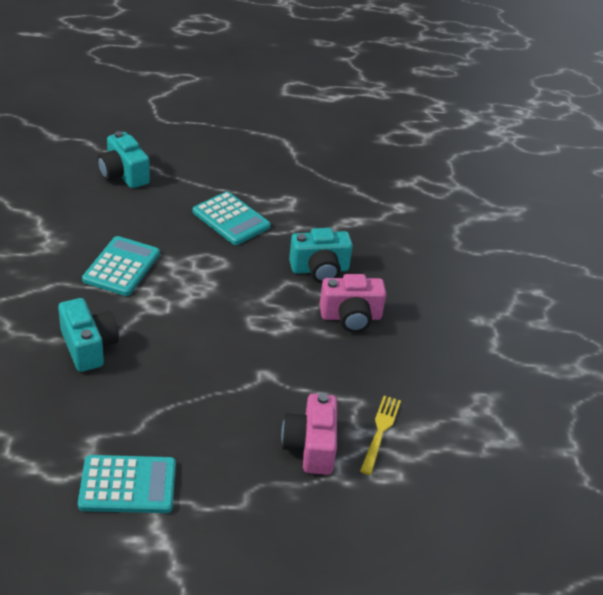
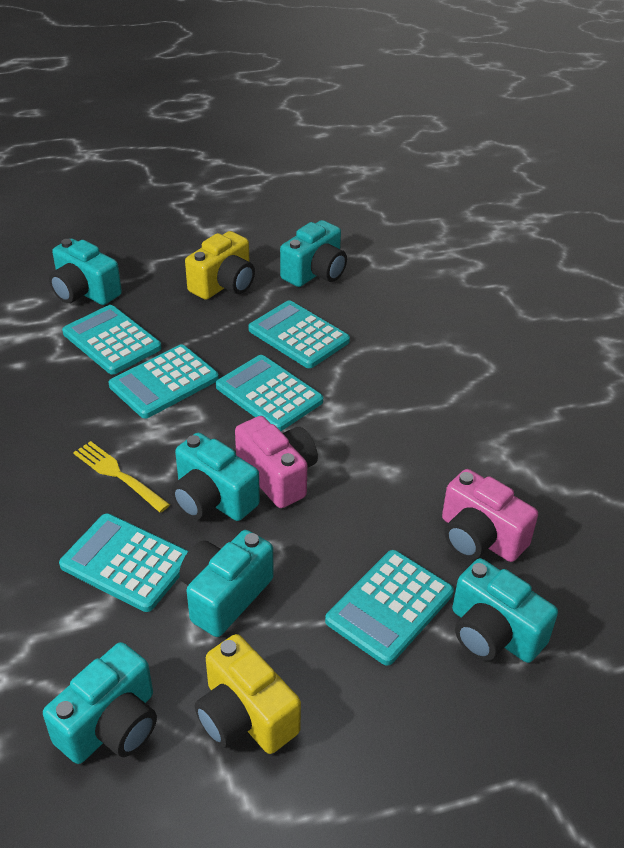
turquoise calculator: [78,455,176,513] [82,236,160,296] [193,191,271,245] = 3 -> [59,514,188,612] [62,305,162,374] [109,344,219,418] [216,355,323,431] [248,300,350,368] [325,550,454,666] = 6
turquoise camera: [58,298,119,372] [97,131,150,188] [289,228,353,283] = 3 -> [43,642,157,764] [49,239,122,305] [172,433,260,521] [179,530,274,637] [280,220,347,287] [452,558,558,663] = 6
yellow camera: none = 0 -> [185,231,255,300] [195,634,301,754] = 2

